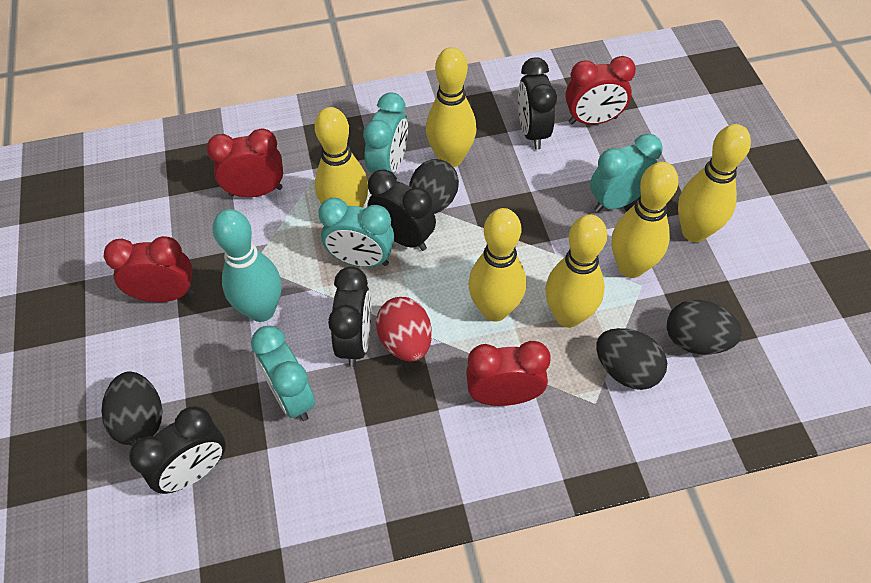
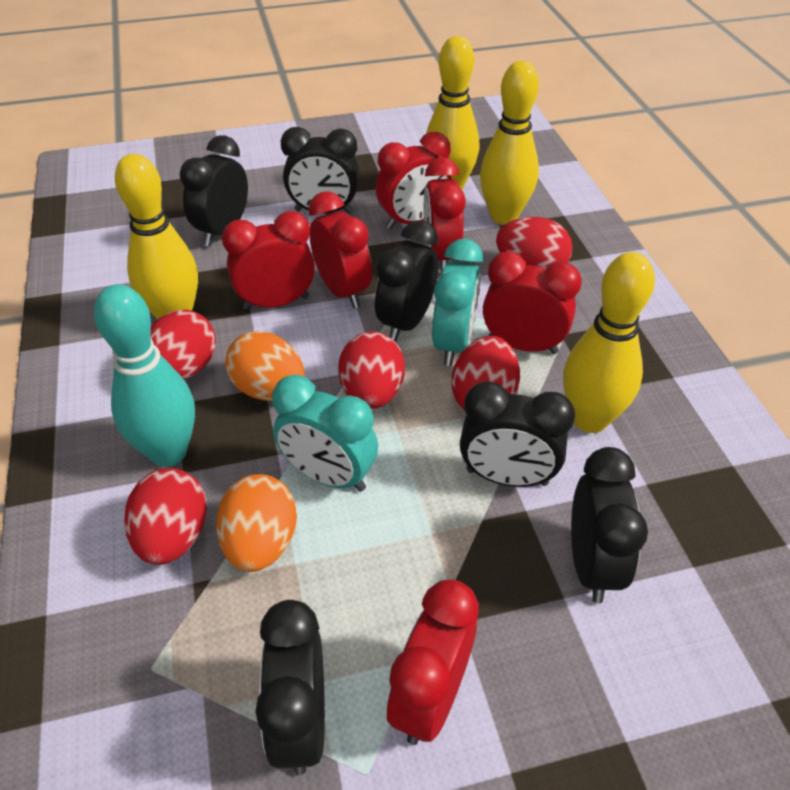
black clock: [129,406,226,494] [328,266,372,367] [368,169,436,251] [518,57,557,150] = 4 -> [179,135,248,246] [255,600,325,775] [281,127,359,214] [375,220,438,342] [460,381,575,487] [571,447,648,603] = 6
black egg: [101,371,162,445] [409,159,459,214] [596,328,667,390] [667,300,742,355] = 4 -> none = 0
orange egg: none = 0 -> [216,474,297,572] [225,331,305,401] = 2
red clock: [104,236,194,302] [206,128,283,197] [466,341,551,406] [565,56,636,125] = 4 -> [222,211,315,310] [309,191,372,308] [376,132,451,229] [386,580,479,745] [424,157,466,273] [483,251,582,354] = 6
red egg: [376,297,432,362] = 1 -> [124,468,207,565] [151,309,216,379] [338,331,405,409] [452,336,520,409] [496,217,573,269] = 5
turquoise clock: [251,326,316,421] [318,198,395,267] [363,92,408,174] [590,134,663,212] = 4 -> [272,375,378,492] [432,239,483,366] = 2
yellow bowling pin: [315,107,368,207] [426,47,477,167] [468,208,526,322] [545,214,607,328] [612,162,678,278] [678,124,751,242] = 6 -> [115,154,198,320] [426,36,479,190] [480,61,539,225] [563,252,655,433] = 4

